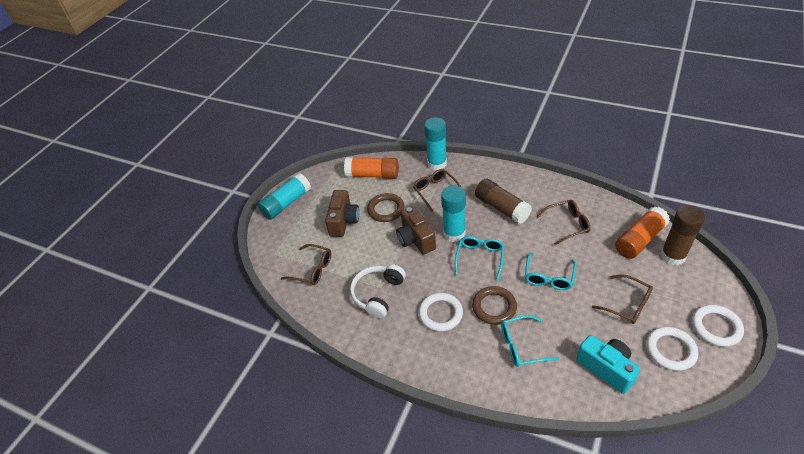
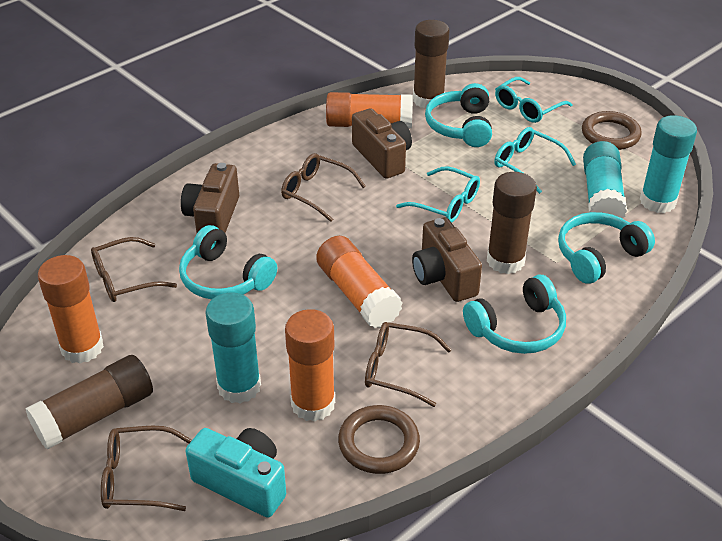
brown camera: [325,190,359,237] [396,206,436,255] = 2 -> [181,163,239,233] [352,108,412,179] [412,217,482,302] = 3
brown glue stick: [475,179,532,224] [660,205,705,266] = 2 -> [25,355,153,449] [413,20,450,109] [487,172,537,274] = 3
orange glue stick: [344,157,399,179] [615,206,670,259] = 2 -> [38,255,104,364] [285,309,335,422] [316,236,402,328] [326,92,413,128] = 4
turquoise headphones: none = 0 -> [179,225,277,300] [425,83,492,147] [463,275,566,354] [558,212,655,284] = 4
white headphones: [350,264,406,319] = 1 -> none = 0
white ring: [419,293,463,332] [646,327,698,371] [692,305,744,347] = 3 -> none = 0

